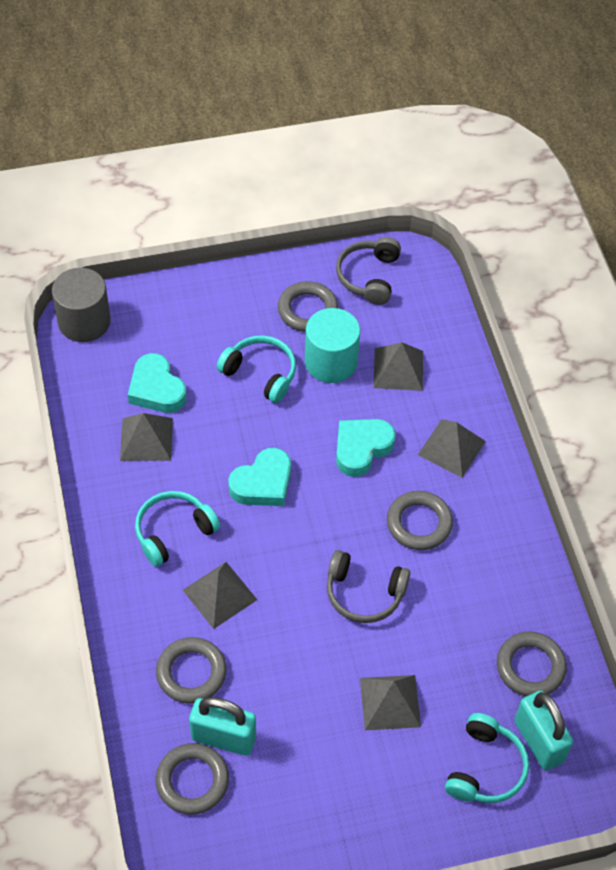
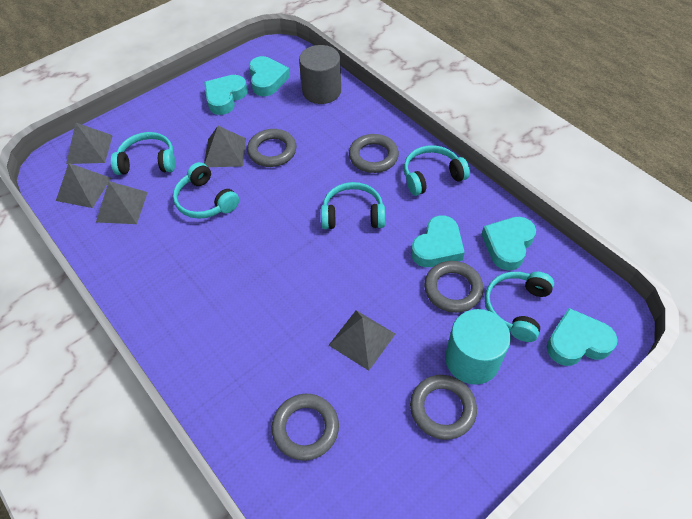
grey headphones: [327,550,410,623] [336,237,401,305] = 2 -> none = 0
turquoise headphones: [135,491,220,567] [217,335,296,403] [445,713,529,803] = 3 -> [111,132,175,175] [173,162,239,219] [321,182,385,229] [404,145,470,196] [485,272,554,342] = 5
turquoise heart: [128,353,187,413] [228,448,291,506] [336,419,396,477] = 3 -> [204,75,247,115] [249,56,290,96] [411,215,465,267] [481,217,536,270] [547,308,618,366] = 5
turquoise padlock: [189,697,256,756] [514,691,573,770] = 2 -> none = 0

